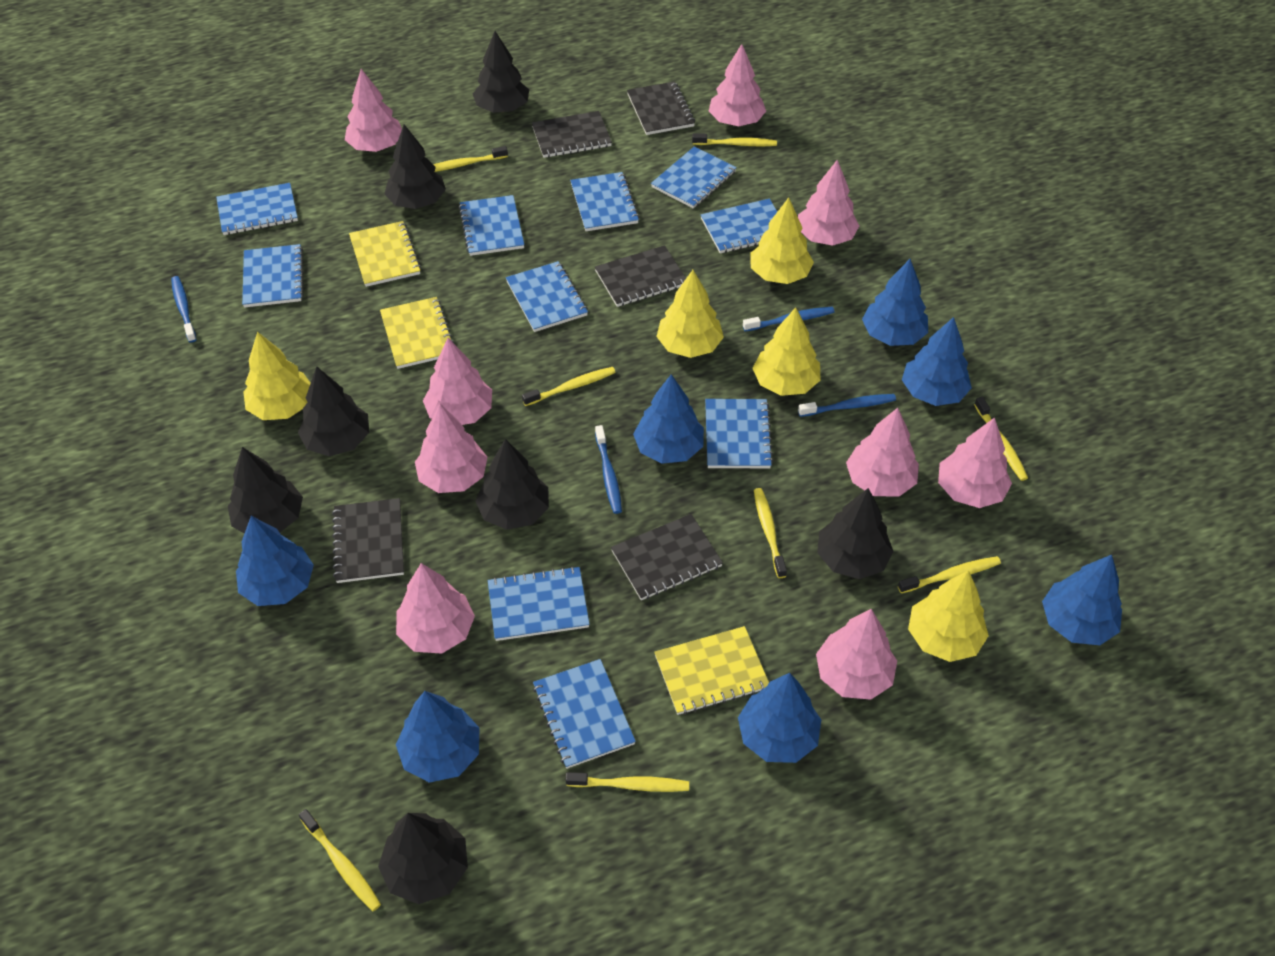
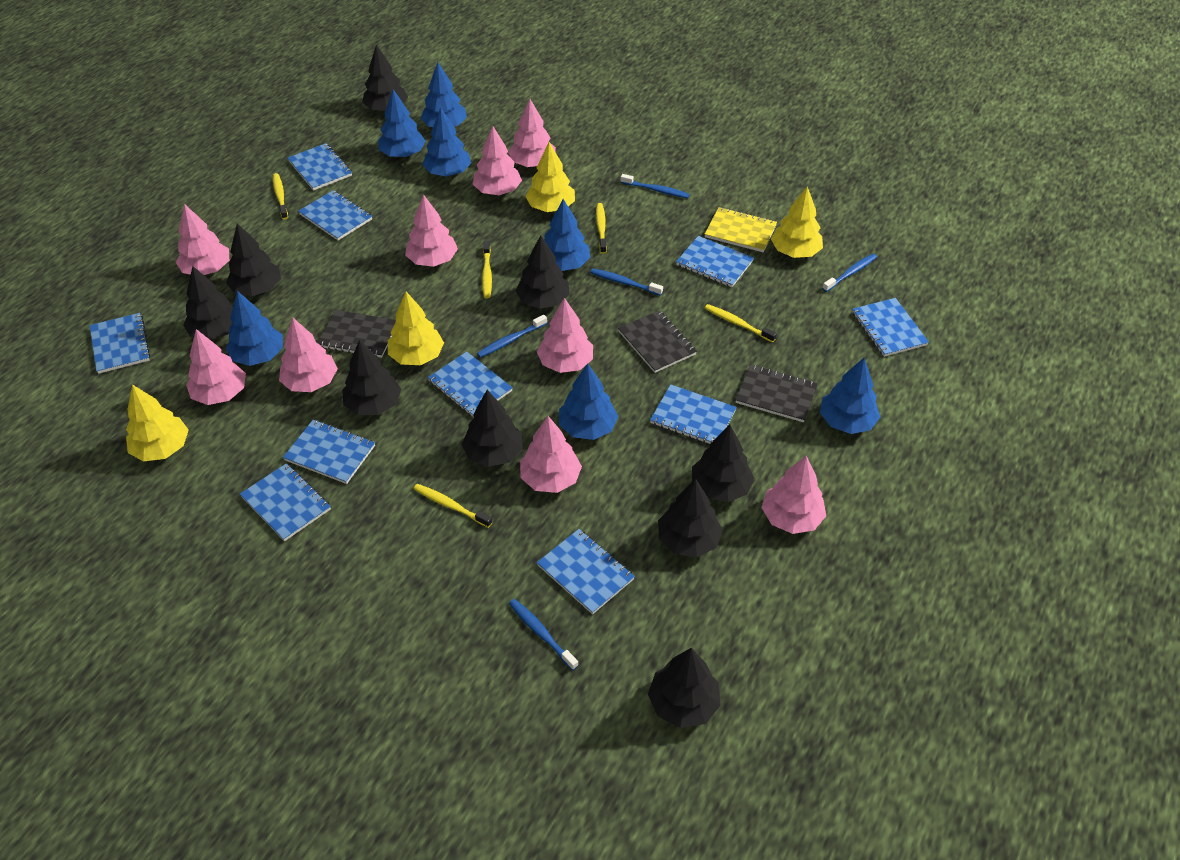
black notebook: [332,498,404,583] [532,111,612,158] [595,245,686,307] [611,514,723,600] [627,81,695,135] = 5 -> [318,310,396,358] [618,310,697,373] [735,364,818,422] = 3
black tree: [228,447,303,533] [298,366,369,456] [378,813,468,904] [384,124,446,209] [473,31,529,113] [475,439,549,530] [817,488,894,579] = 7 -> [183,266,233,340] [226,223,281,296] [342,340,402,415] [362,44,408,112] [462,390,523,467] [516,235,570,309] [648,648,721,728] [658,479,723,557] [692,425,754,502] = 9
blue toothbrush: [171,276,197,343] [595,425,622,514] [743,307,835,332] [798,394,896,417] = 4 -> [477,315,547,358] [509,599,578,670] [590,268,663,296] [621,174,690,198] [822,254,877,292] = 5
yellow notebook: [349,221,421,287] [380,297,454,369] [654,626,769,715] = 3 -> [705,207,777,252] = 1
yellow toothbrush: [299,809,381,911] [433,146,508,172] [522,367,616,406] [566,772,689,792] [692,133,777,146] [754,488,787,578] [898,556,1001,593] [974,397,1028,481] = 8 -> [273,173,288,220] [414,484,492,528] [482,240,492,298] [596,203,607,254] [705,304,777,342] = 5
yellow tree: [243,332,311,420] [656,270,724,358] [750,198,814,284] [752,307,820,396] [908,570,989,662] = 5 -> [126,384,189,462] [388,292,444,365] [525,142,575,212] [771,186,823,258] = 4

